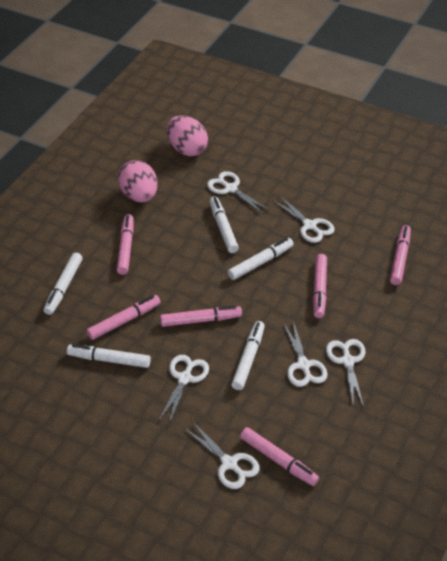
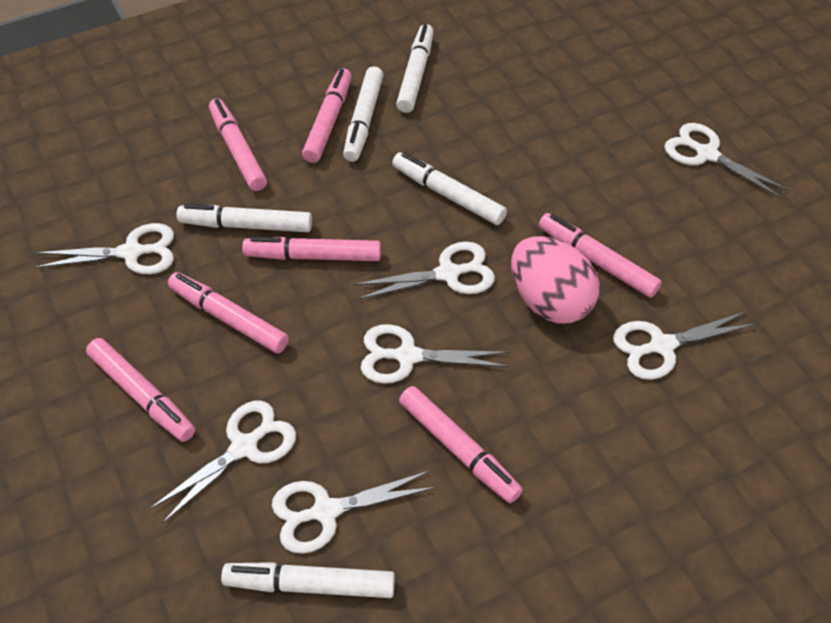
pink egg: [118,160,157,202] [167,115,208,156] = 2 -> [511,236,599,324] = 1
pink marker: [86,295,161,340] [117,214,134,275] [160,306,242,327] [240,427,319,486] [313,254,327,318] [390,225,411,285] = 6 -> [86,338,195,442] [168,272,289,353] [209,98,267,191] [242,237,381,261] [302,69,352,163] [399,386,523,503] [539,213,662,298] = 7
white scissors: [158,355,209,424] [184,421,259,489] [207,171,270,214] [273,195,335,243] [283,321,328,387] [326,339,365,407] = 6 -> [35,223,174,274] [149,401,296,524] [272,471,436,554] [353,242,495,300] [361,324,509,384] [613,311,756,380] [664,123,790,199] = 7

